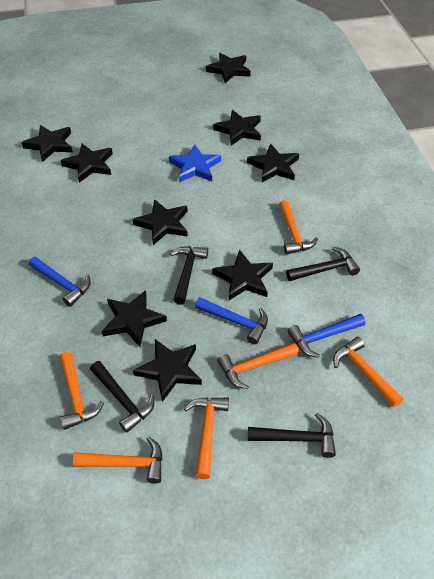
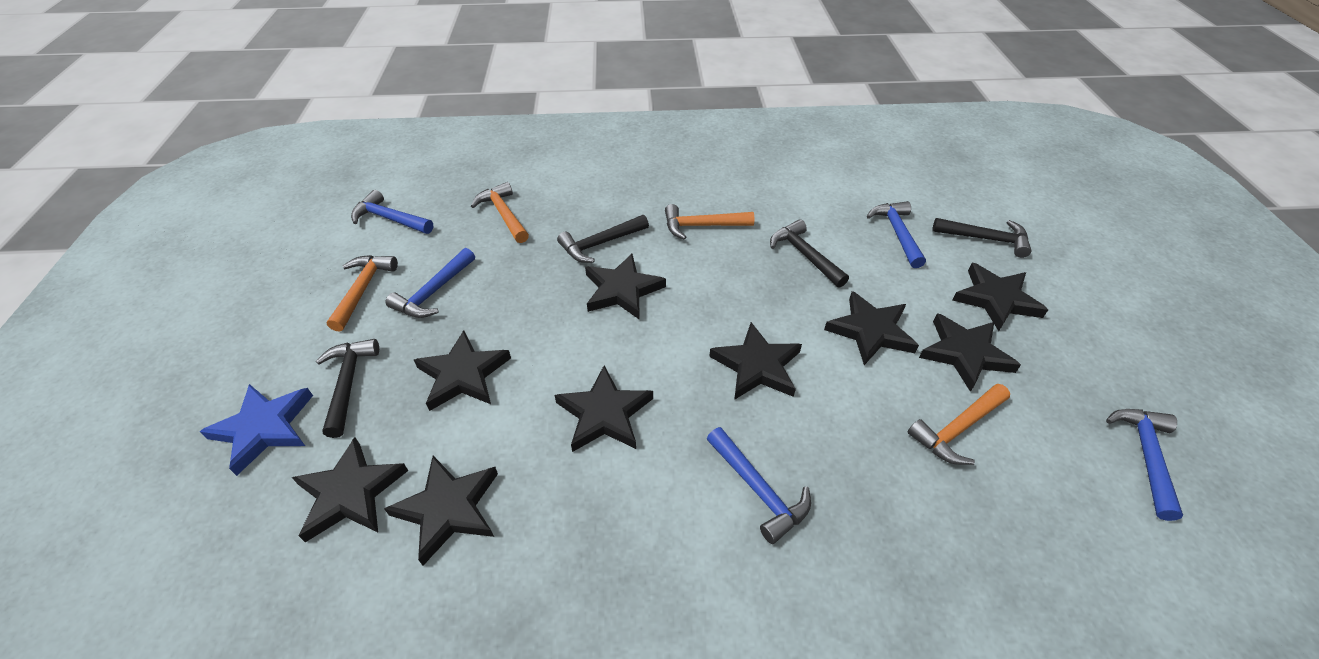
blue hammer: [29,257,91,307] [195,297,268,344] [287,314,366,358] = 3 -> [351,190,433,234] [386,248,475,318] [707,427,811,544] [867,201,926,268] [1106,409,1183,521] = 5
orange hammer: [59,352,104,430] [73,437,163,484] [184,397,229,479] [217,342,299,389] [279,200,318,255] [333,337,403,408] = 6 -> [327,255,398,332] [471,182,529,243] [665,204,754,240] [907,384,1010,465] = 4

